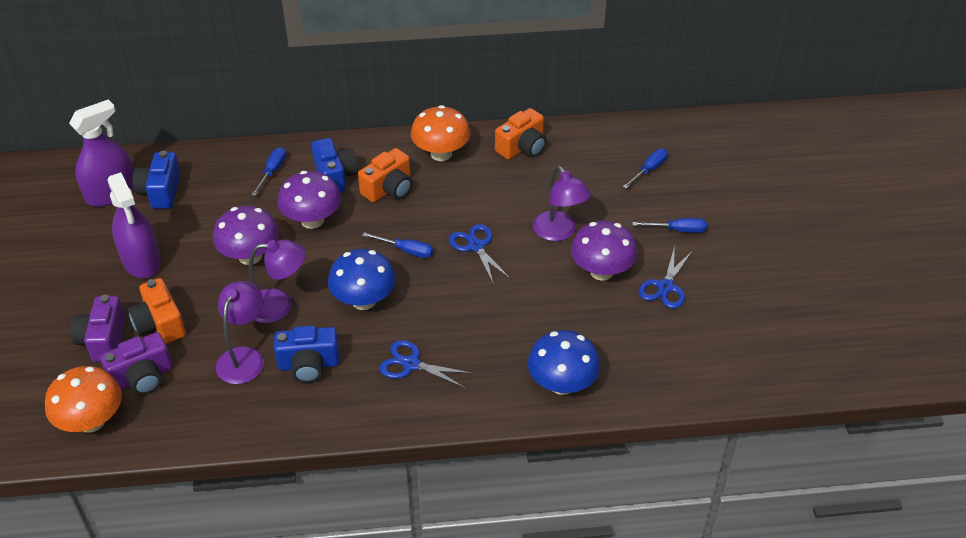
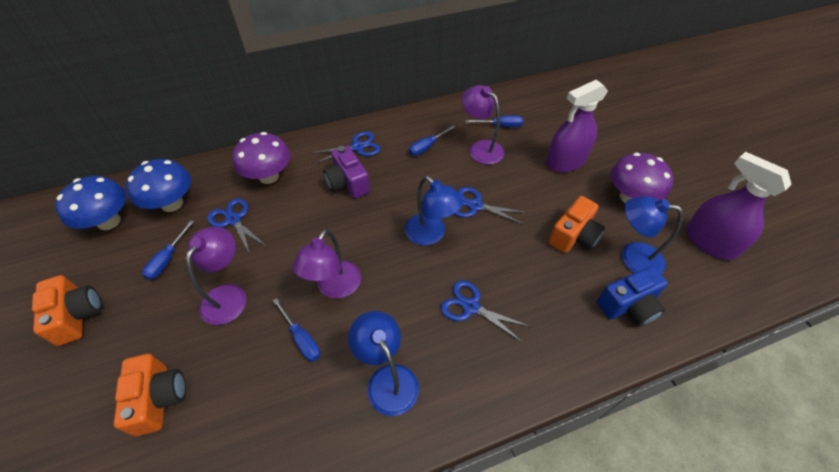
blue camera: [133,150,181,209] [274,325,339,383] [311,138,358,192] = 3 -> [597,266,668,327] = 1
blue lamp: none = 0 -> [348,311,419,416] [405,176,463,245] [622,196,683,274] = 3
blue scissors: [379,340,473,388] [449,224,511,285] [639,246,693,309] = 3 -> [207,198,266,254] [312,132,380,163] [441,280,531,343] [455,187,527,224] = 4
orange mushroom: [45,366,122,433] [411,105,470,161] = 2 -> none = 0
purple camera: [70,295,126,362] [100,332,172,395] = 2 -> [323,146,370,199] = 1
purple mushroom: [213,206,279,265] [278,171,341,229] [571,221,637,281] = 3 -> [233,132,291,184] [610,153,673,203] = 2

